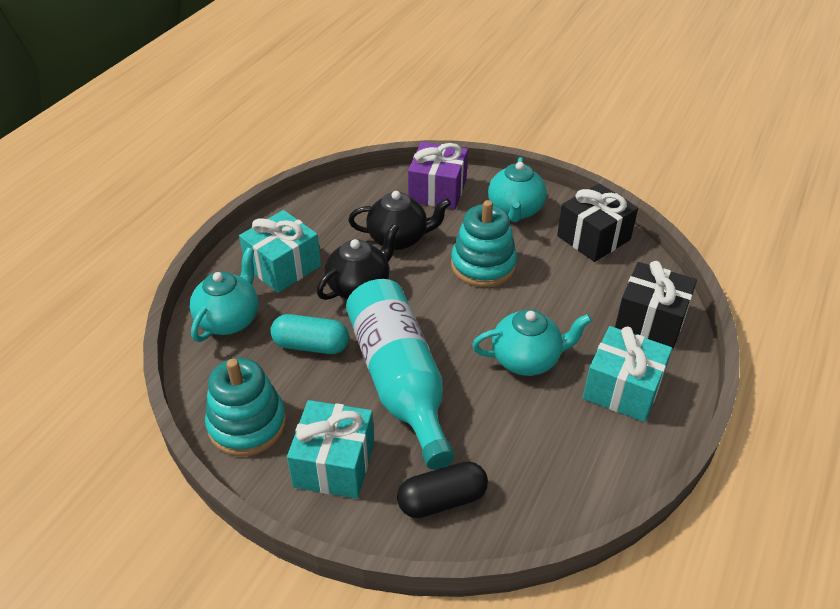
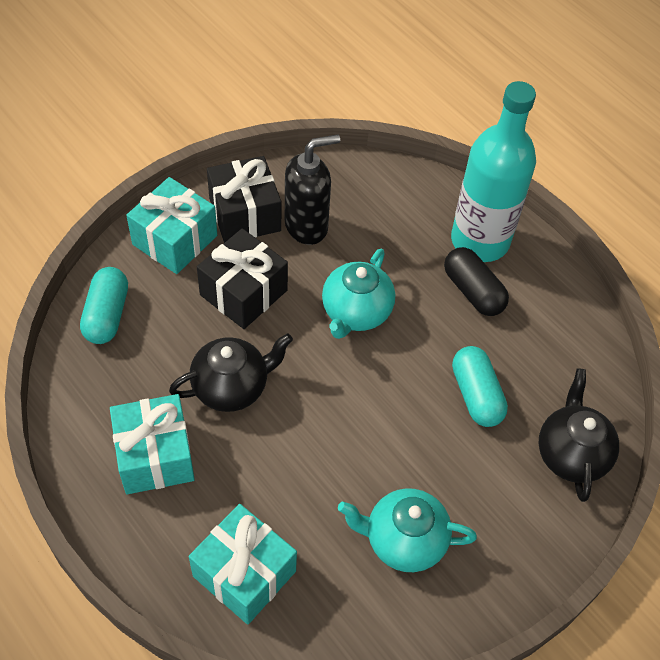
black soap dispenser: none = 0 -> [285,135,340,245] = 1
purple gift: [408,142,468,210] = 1 -> none = 0
turquoise capsule: [270,314,349,354] = 1 -> [80,267,128,344] [452,346,508,427] = 2
turquoise stacking toy: [205,358,287,456] [451,200,517,287] = 2 -> none = 0
turquoise teapot: [190,247,258,342] [472,309,592,376] [488,157,547,222] = 3 -> [322,249,395,339] [338,488,477,572] = 2

